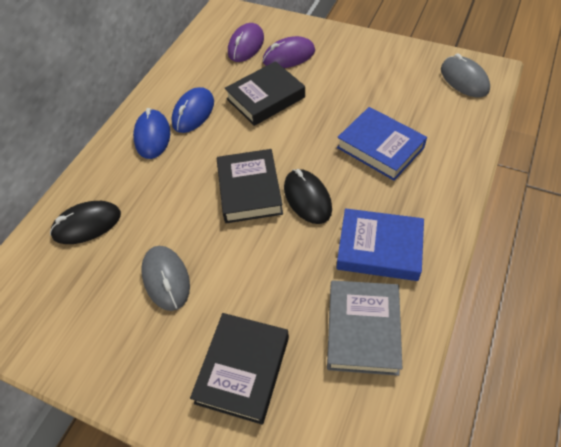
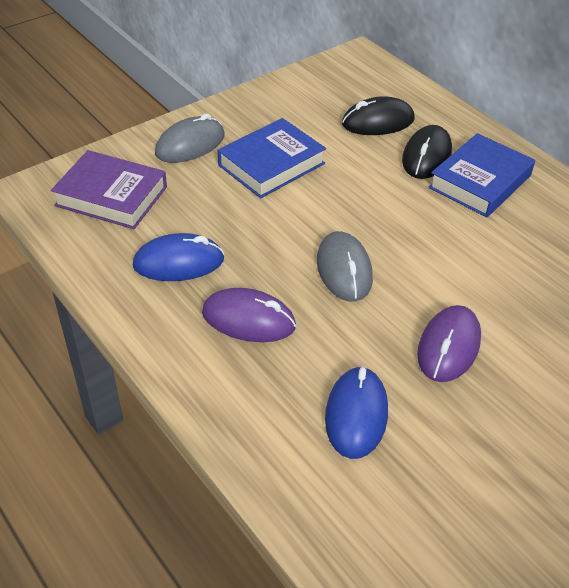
black book: [190,313,289,425] [217,149,283,223] [224,61,305,126] = 3 -> none = 0
grey book: [327,280,402,376] = 1 -> none = 0
purple book: none = 0 -> [51,150,167,229] = 1

